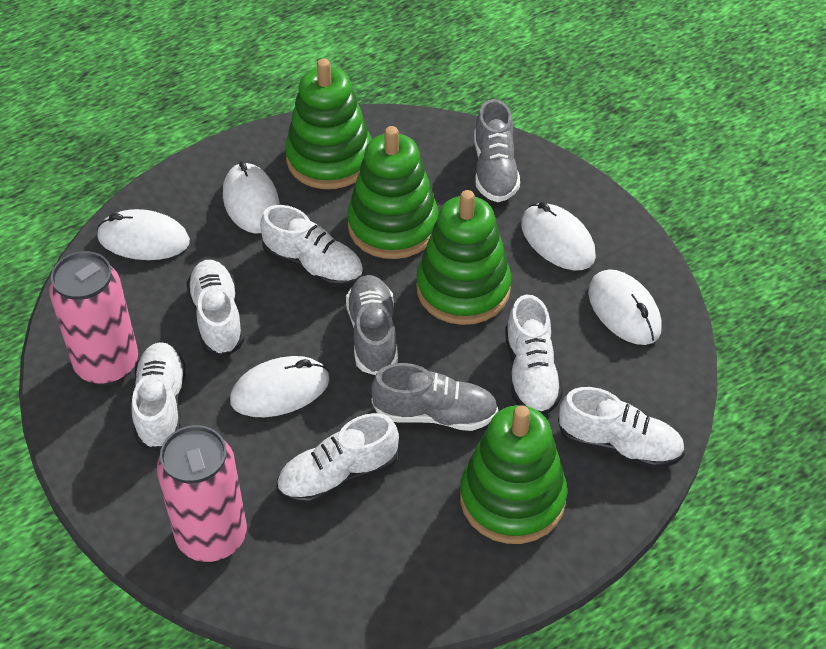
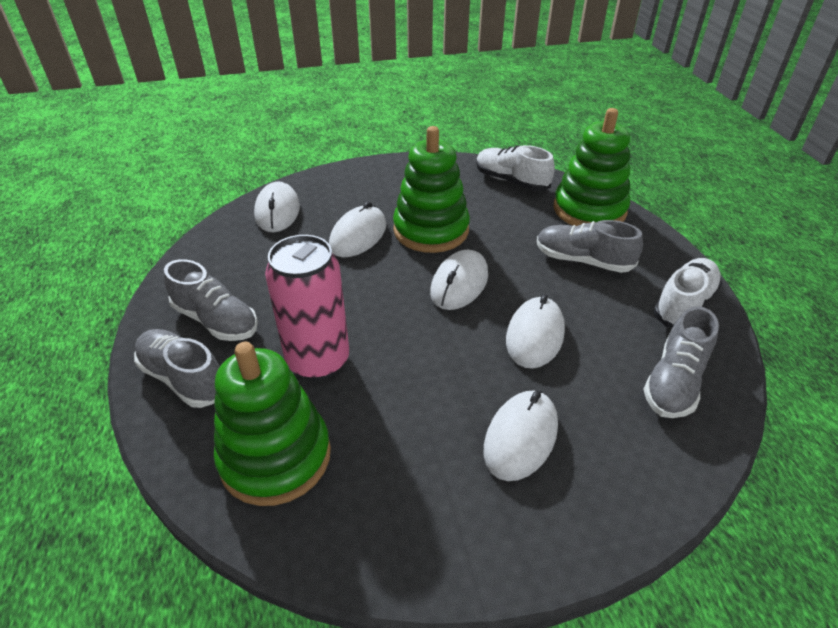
green stacking toy: [285,59,372,189] [347,126,439,259] [416,190,511,325] [460,405,567,544] = 4 -> [214,342,331,506] [393,126,470,253] [554,108,630,226] = 3
grey shoe: [346,275,398,375] [371,363,498,431] [474,99,520,202] = 3 -> [134,329,220,408] [164,259,258,341] [537,220,643,273] [643,306,719,418] = 4
pink can: [49,251,138,385] [157,425,247,562] = 2 -> [265,235,349,380] = 1
white shoe: [131,342,186,451] [187,260,244,357] [260,205,364,287] [277,413,399,505] [505,295,563,415] [558,387,685,469] = 6 -> [476,145,555,191] [653,258,722,328] = 2

